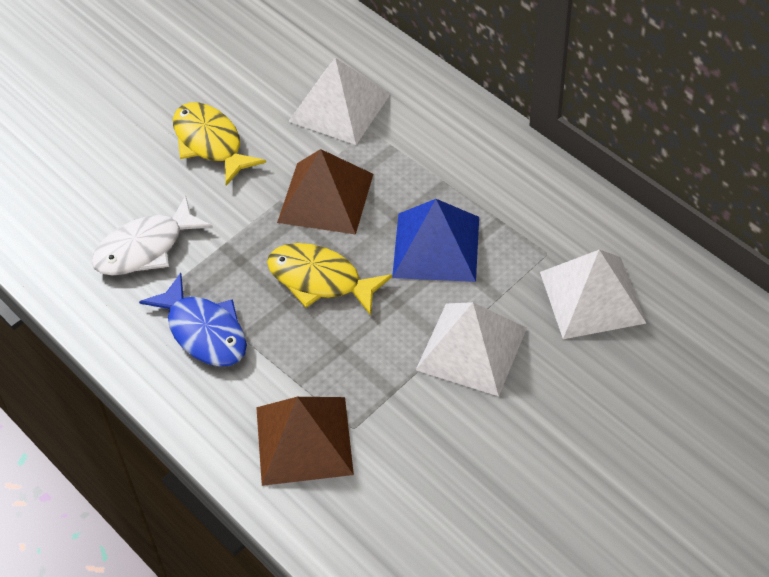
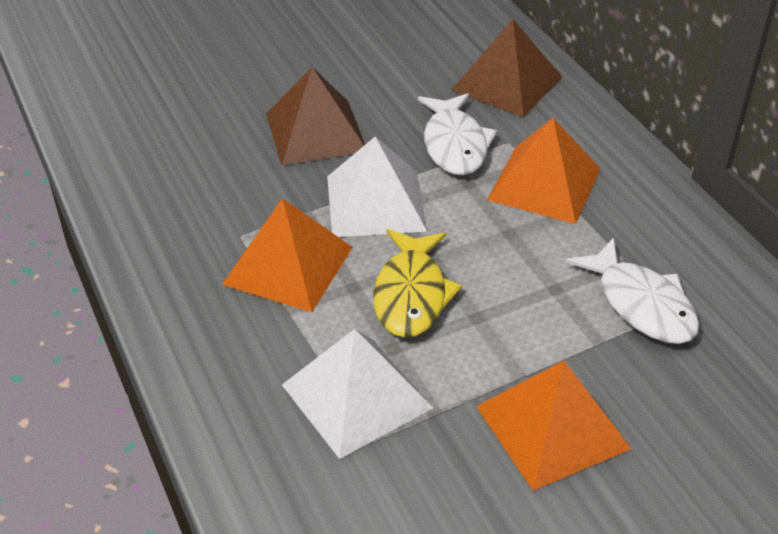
blue fish: [139,273,247,367] = 1 -> none = 0
blue pyramid: [392,199,479,282] = 1 -> none = 0
orange pyramid: none = 0 -> [222,198,353,312] [476,360,632,491] [487,118,600,224] = 3
white fish: [91,195,213,276] = 1 -> [418,93,497,176] [566,238,699,344] = 2
white pyramid: [288,58,390,145] [416,302,527,396] [540,250,646,339] = 3 -> [282,329,433,459] [327,136,427,237] = 2
yellow fish: [173,103,266,186] [267,243,393,316] = 2 -> [373,229,462,338] = 1

